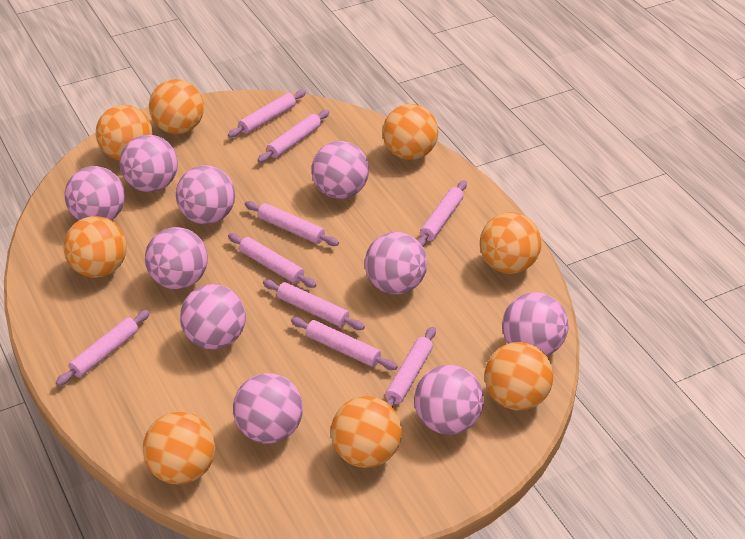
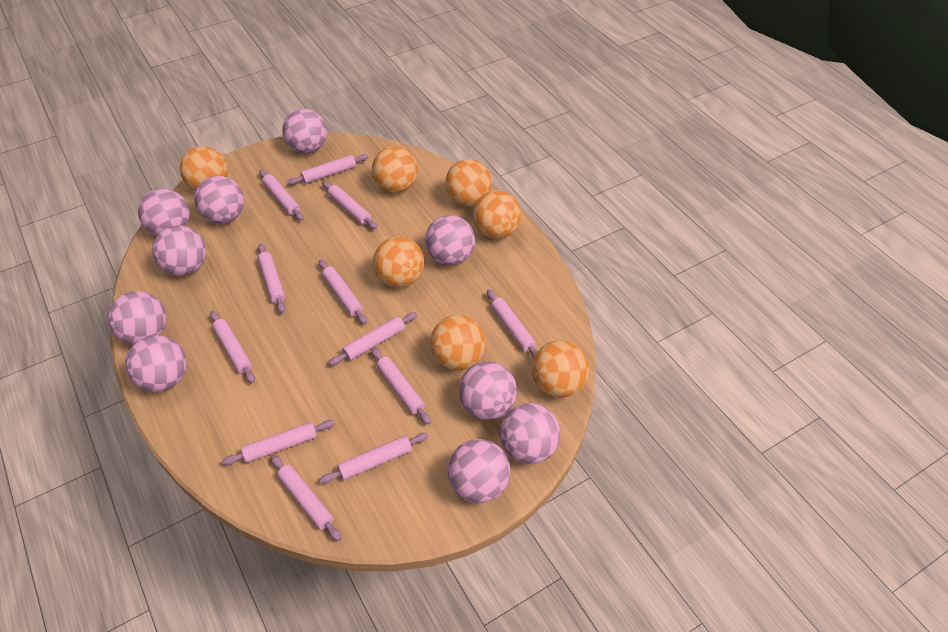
orange ball: [64,216,127,278] [96,105,153,160] [143,412,216,485] [149,79,204,134] [331,396,402,468] [383,104,438,160] [480,212,542,274] [485,342,553,411] = 8 -> [180,146,228,191] [372,146,418,193] [373,236,424,288] [430,315,486,370] [445,159,492,206] [473,190,521,239] [532,341,589,398] = 7
pink rolling pin: [56,310,150,386] [228,90,306,138] [228,233,317,288] [245,201,339,246] [258,110,329,163] [263,279,365,330] [291,317,397,370] [385,327,436,408] [418,180,467,247] = 9 -> [210,311,255,383] [222,420,335,465] [258,244,285,313] [259,170,304,221] [271,455,341,541] [287,154,369,185] [319,260,367,324] [319,433,428,483] [322,181,377,229] [329,312,417,366] [372,348,431,425] [487,289,538,359] = 12

